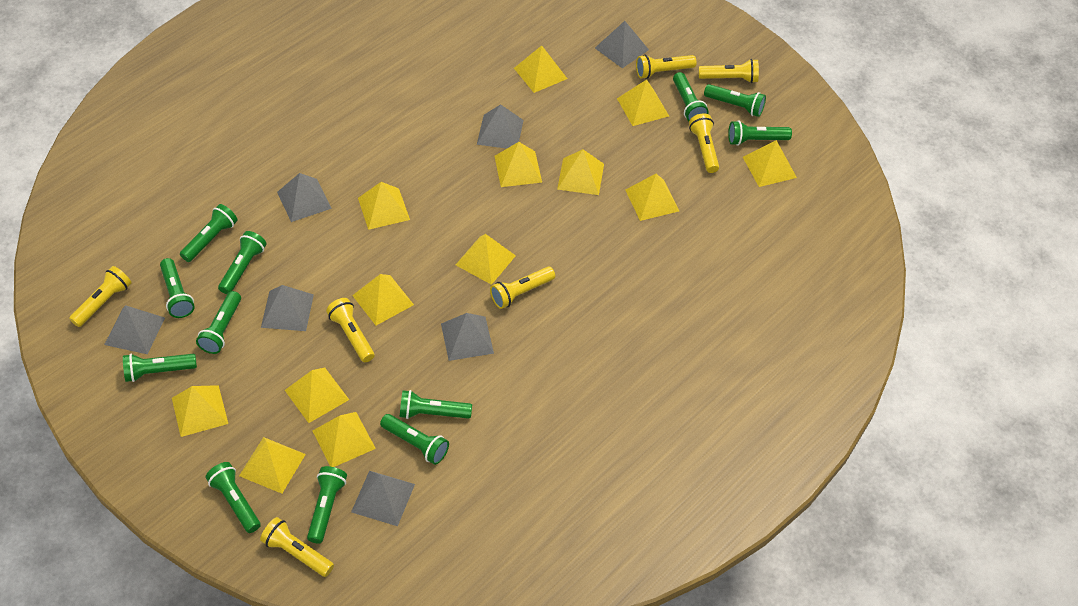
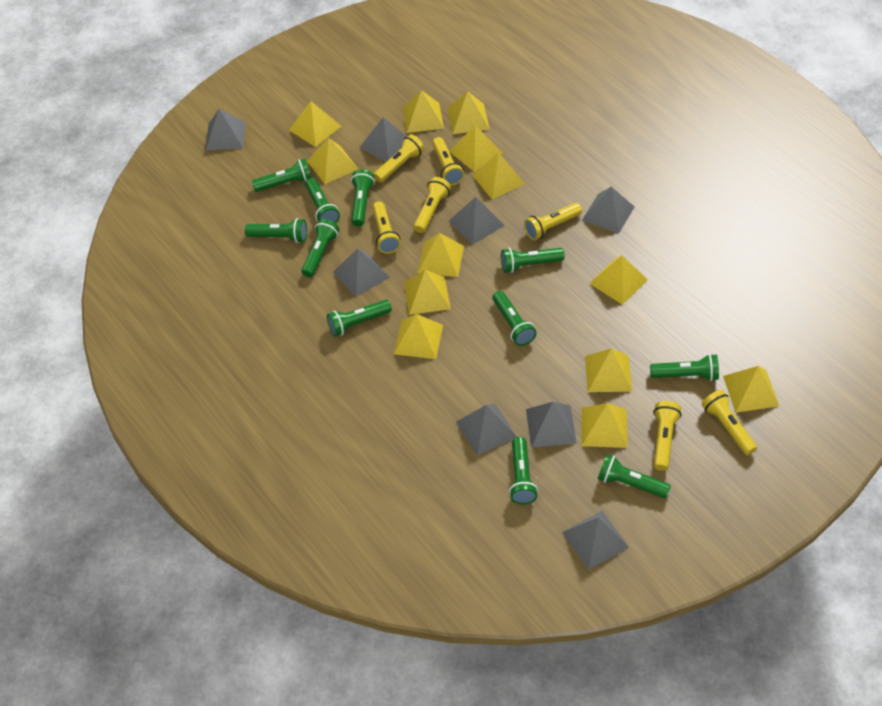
green flashlight: [123,354,197,382] [160,258,195,318] [180,204,238,262] [196,291,241,354] [206,462,261,533] [218,231,266,294] [307,466,347,544] [380,414,449,465] [400,390,472,419] [673,72,709,121] [704,84,766,117] [728,120,792,146] = 12 -> [245,218,307,243] [252,159,311,192] [301,219,339,277] [305,178,340,223] [327,300,392,337] [351,169,375,227] [493,291,537,346] [501,248,565,273] [509,437,538,504] [598,454,671,498] [650,354,719,381] = 11
grey pyramid: [104,305,165,354] [261,285,314,331] [277,173,332,222] [351,471,415,526] [441,313,494,361] [477,104,524,149] [595,21,649,68] = 7 -> [206,109,245,150] [333,248,389,297] [359,117,407,162] [449,197,504,244] [456,404,517,456] [526,402,577,447] [562,511,629,570] [582,187,634,234] = 8

